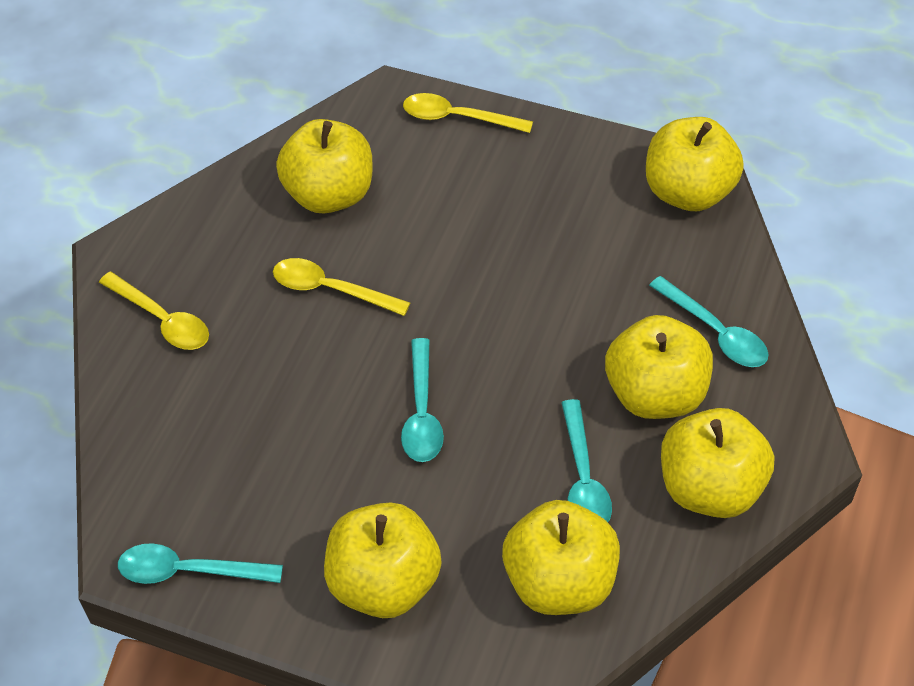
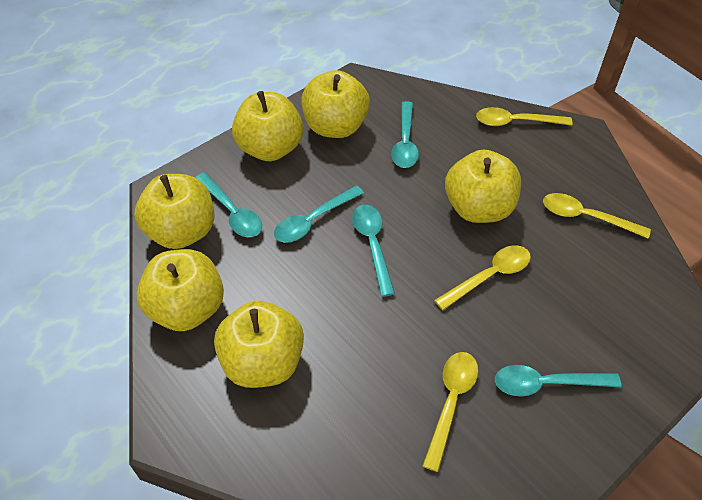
turquoise spoon: [118,543,283,584] [401,338,444,462] [561,399,612,522] [649,276,769,367] = 4 -> [195,173,262,237] [274,185,364,243] [352,205,395,297] [391,101,419,168] [495,365,621,397] = 5
yellow spoon: [99,272,209,350] [273,258,410,316] [403,93,533,133] = 3 -> [423,352,478,472] [434,245,531,310] [476,107,572,126] [543,193,651,239] = 4

